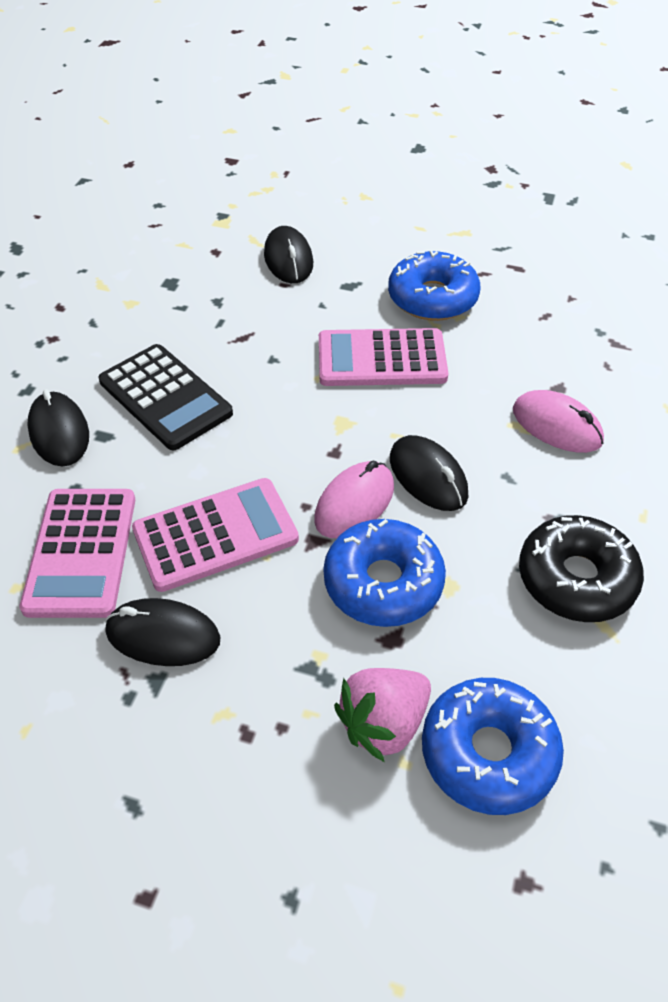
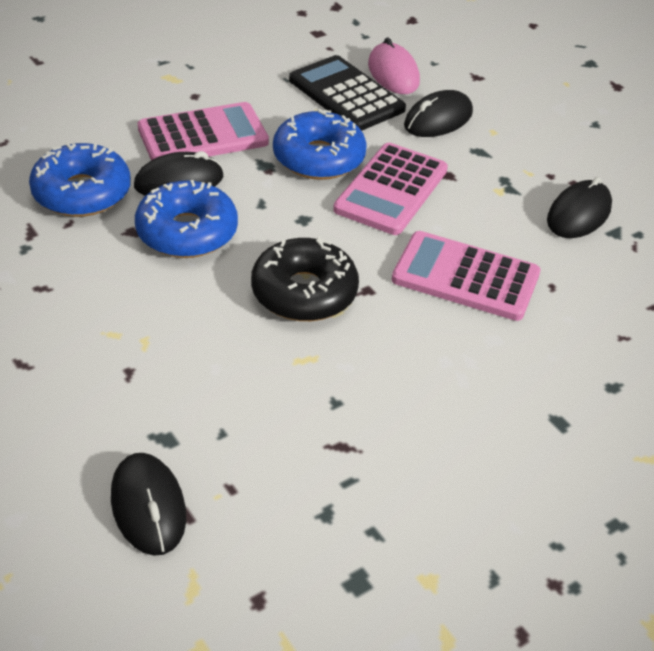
pink mouse: [314,461,394,538] [513,390,604,453] = 2 -> [368,37,420,94] = 1
pink strawberry: [334,668,431,762] = 1 -> none = 0

